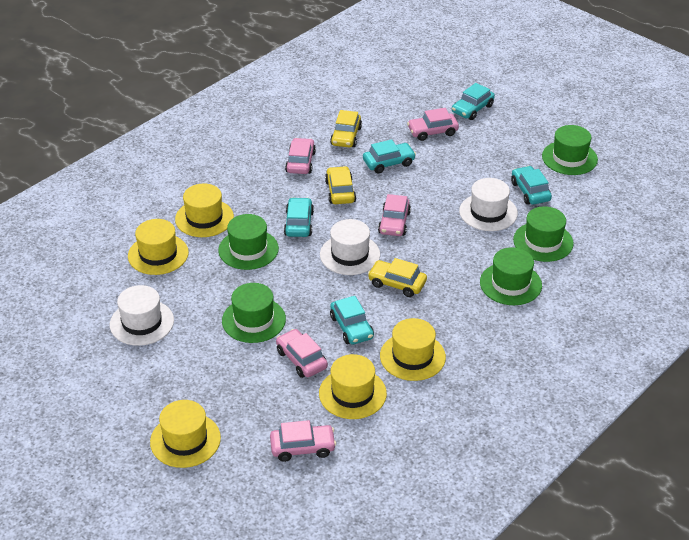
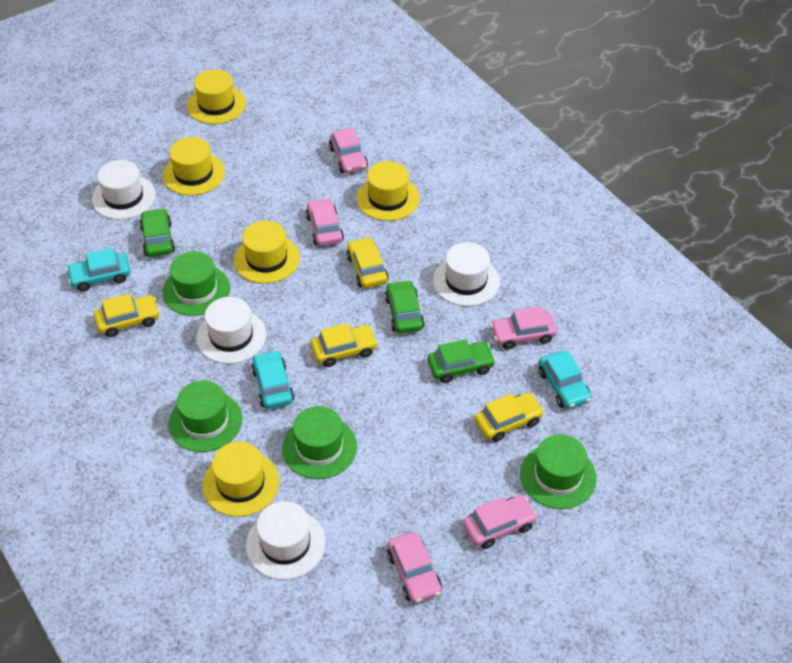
green car: none = 0 -> [140,208,175,257] [385,280,425,333] [427,339,496,383] = 3
green hat: [218,214,279,270] [222,283,286,343] [480,247,542,305] [513,206,574,262] [542,125,598,175] = 5 -> [162,251,230,316] [168,380,242,452] [282,406,357,479] [520,434,597,509] = 4
turquoise car: [284,197,314,237] [330,296,374,345] [363,139,416,173] [452,83,495,120] [511,166,552,205] = 5 -> [66,248,131,292] [251,350,294,409] [538,351,591,409] = 3
white hat: [110,285,174,346] [320,219,380,275] [459,178,518,231] = 3 -> [92,160,155,220] [196,297,266,364] [246,501,325,580] [433,242,500,306] = 4
yellow car: [325,166,356,204] [330,110,362,148] [368,258,427,297] = 3 -> [94,294,160,337] [310,323,378,367] [346,237,388,288] [474,393,544,442] = 4

